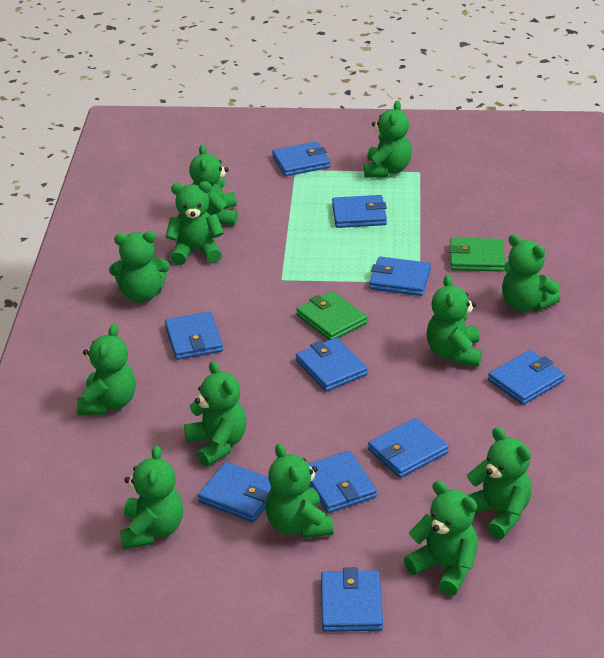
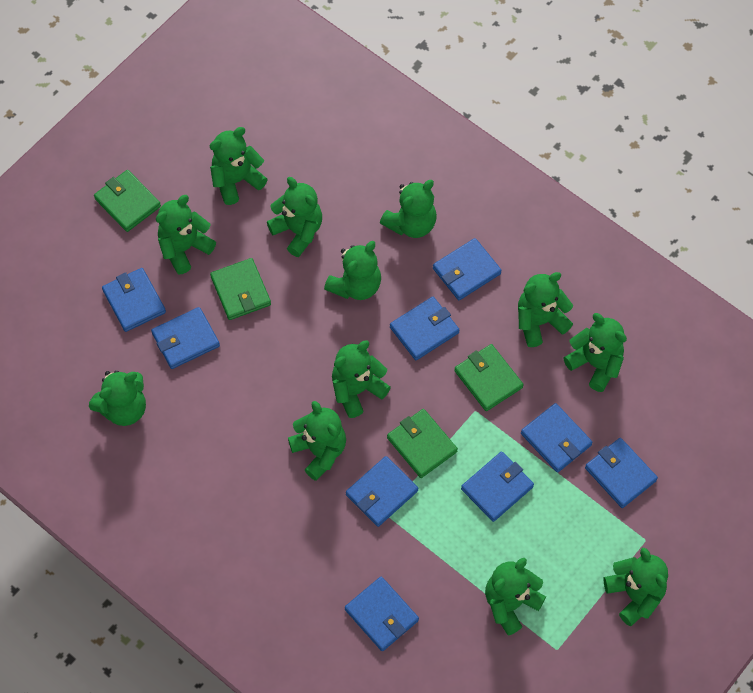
blue wallet: [165,311,223,360] [198,462,272,523] [272,141,330,176] [296,338,367,392] [308,451,377,513] [321,567,383,632] [332,195,387,228] [368,418,449,478] [369,257,431,296] [488,350,565,405] = 10 -> [102,268,166,332] [151,307,220,369] [345,577,419,651] [346,456,418,527] [390,297,459,360] [433,238,502,300] [461,452,534,522] [521,403,592,473] [585,438,658,508] = 9
green wallet: [296,291,367,340] [449,238,505,272] = 2 -> [94,170,161,232] [210,258,271,320] [387,409,458,478] [454,344,523,411] = 4

